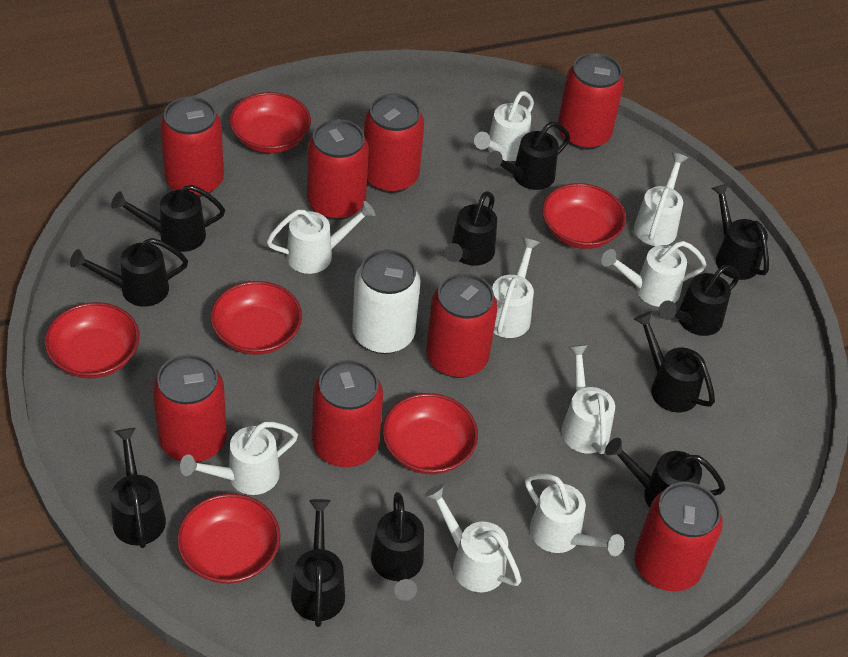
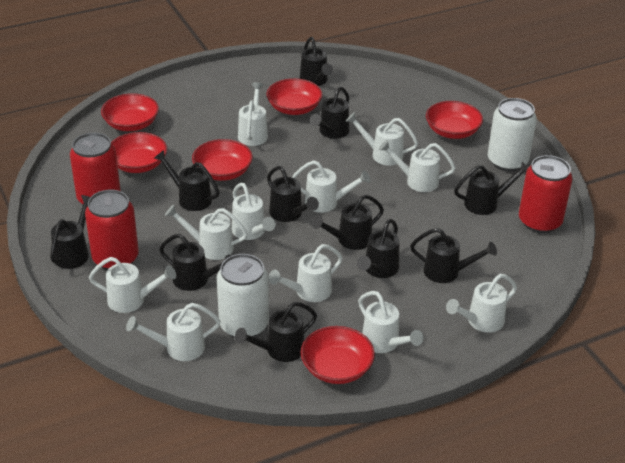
red can: [153,354,227,462] [160,96,224,197] [307,119,369,220] [312,360,383,467] [364,94,424,193] [426,273,498,378] [558,53,624,150] [635,482,723,592] = 8 -> [70,133,121,204] [85,190,139,270] [519,155,573,233] = 3
white can: [352,249,420,354] = 1 -> [217,254,269,338] [488,98,537,171] = 2
white watering can: [180,422,298,495] [267,201,376,274] [425,484,521,592] [474,91,534,161] [492,237,540,338] [525,473,624,556] [561,345,615,454] [601,241,707,307] [634,152,689,246] = 9 -> [89,257,176,313] [126,303,221,361] [165,204,248,260] [232,183,276,240] [238,82,268,146] [269,244,343,302] [292,160,370,213] [346,112,418,165] [358,291,424,353] [379,140,456,192] [446,274,517,333] = 11

